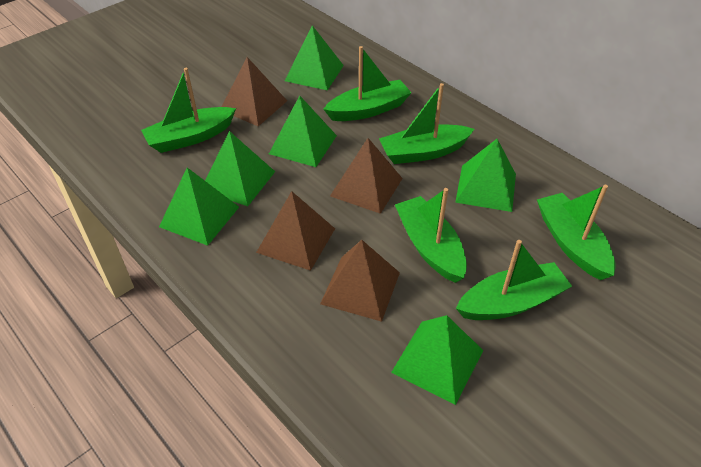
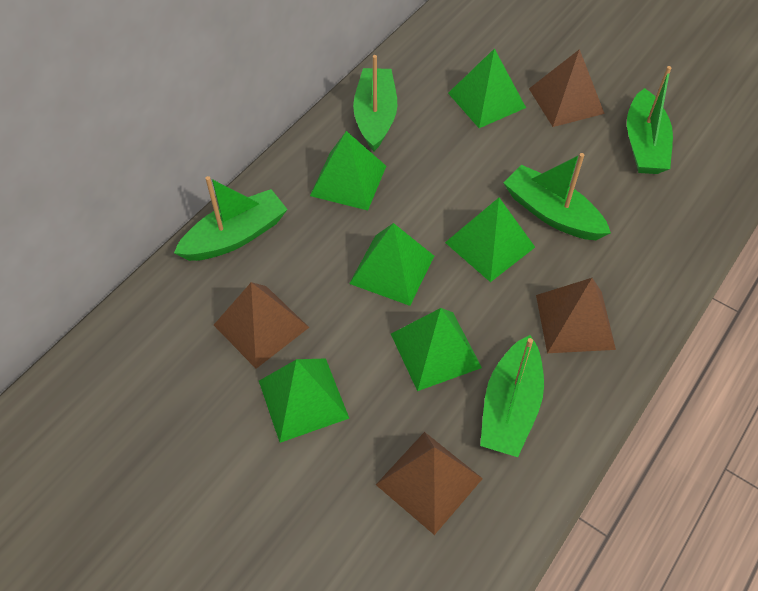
green boat: [141,68,236,153] [323,46,412,121] [379,83,474,164] [395,188,467,283] [456,240,572,320] [537,185,616,280] = 6 -> [174,176,288,261] [353,55,397,151] [480,335,544,457] [503,153,611,240] [627,66,673,174] = 5

